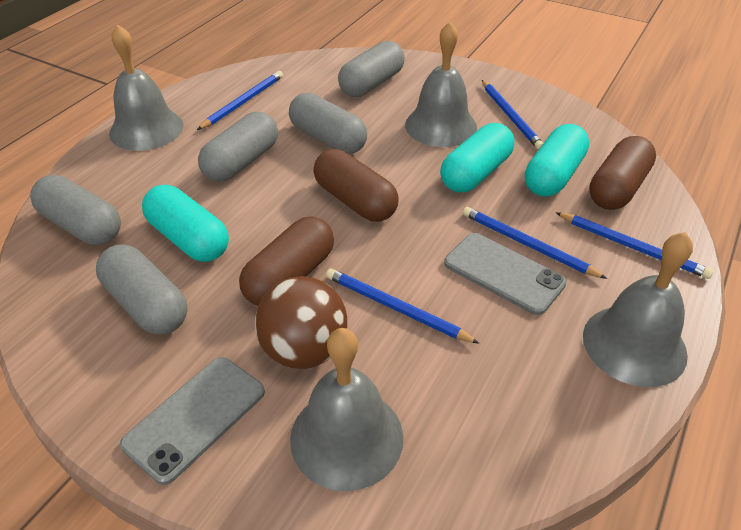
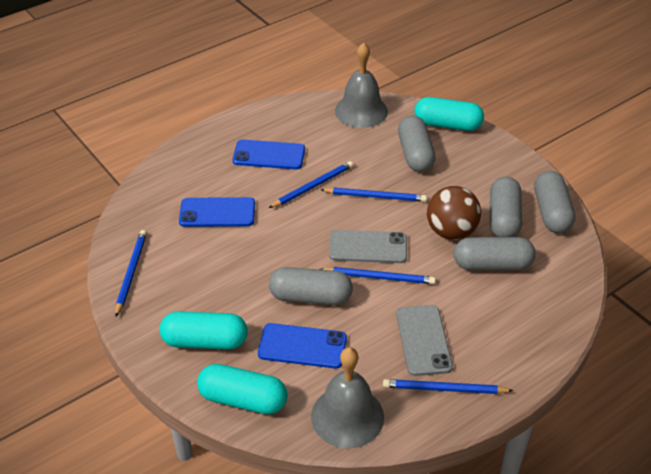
blue phone: none = 0 -> [179,197,255,227] [232,140,305,169] [258,323,347,369] = 3
brown capsule: [239,217,334,306] [314,149,398,222] [589,136,656,210] = 3 -> none = 0
grey bell: [109,24,183,151] [290,328,403,491] [405,22,477,147] [583,232,693,387] = 4 -> [311,347,384,448] [335,43,388,128] = 2

